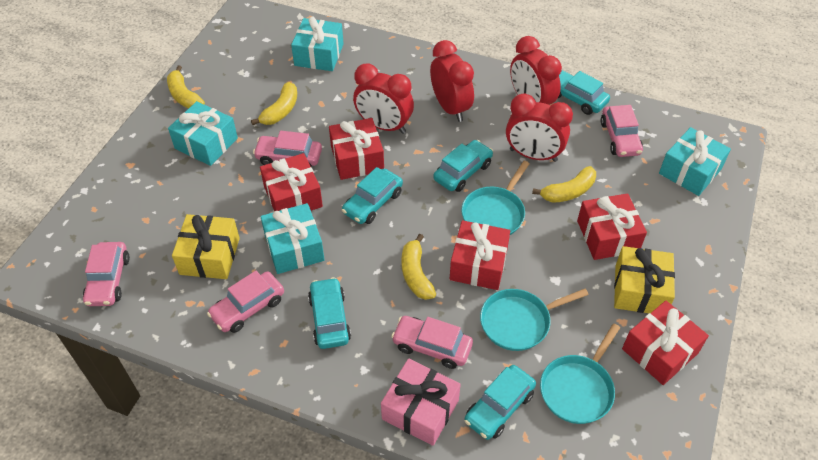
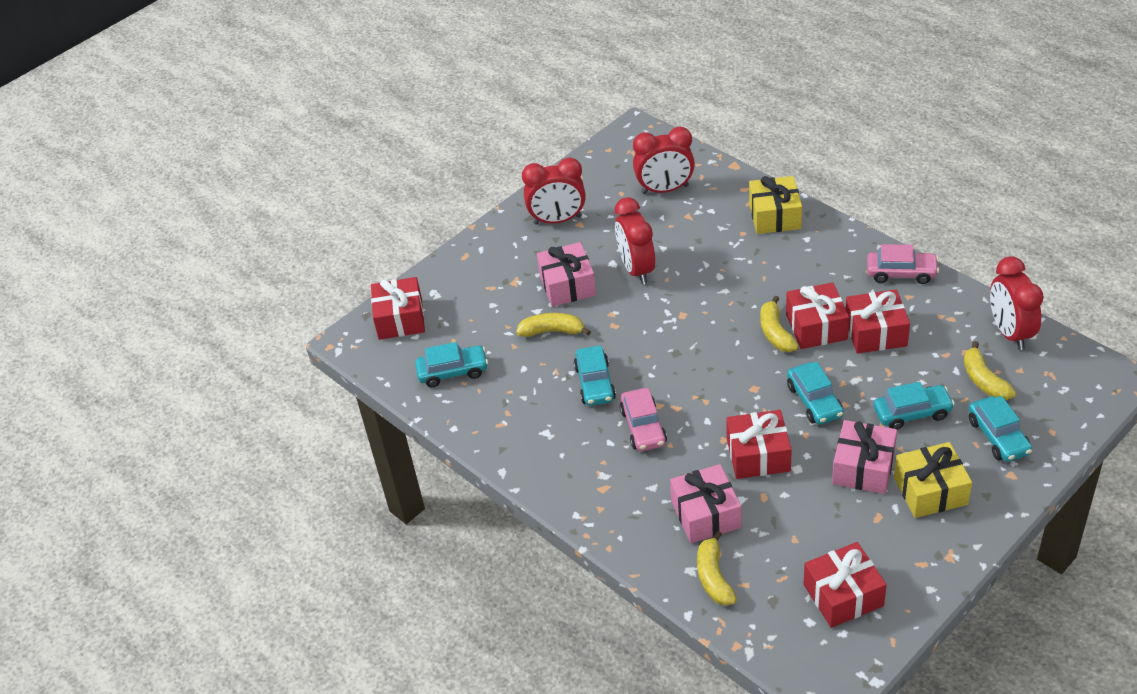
pink car: [83,242,130,306] [207,271,284,333] [253,131,322,167] [391,316,473,369] [601,105,643,157] = 5 -> [620,388,667,451] [867,244,939,284] = 2
pink gift: [381,358,461,446] = 1 -> [537,242,596,307] [670,464,741,543] [832,420,897,494] = 3
turquoise gift: [168,101,238,166] [261,203,325,274] [291,17,344,71] [659,127,731,196] = 4 -> none = 0
turquoise pan: [461,161,530,235] [480,289,589,351] [540,324,620,424] = 3 -> none = 0

